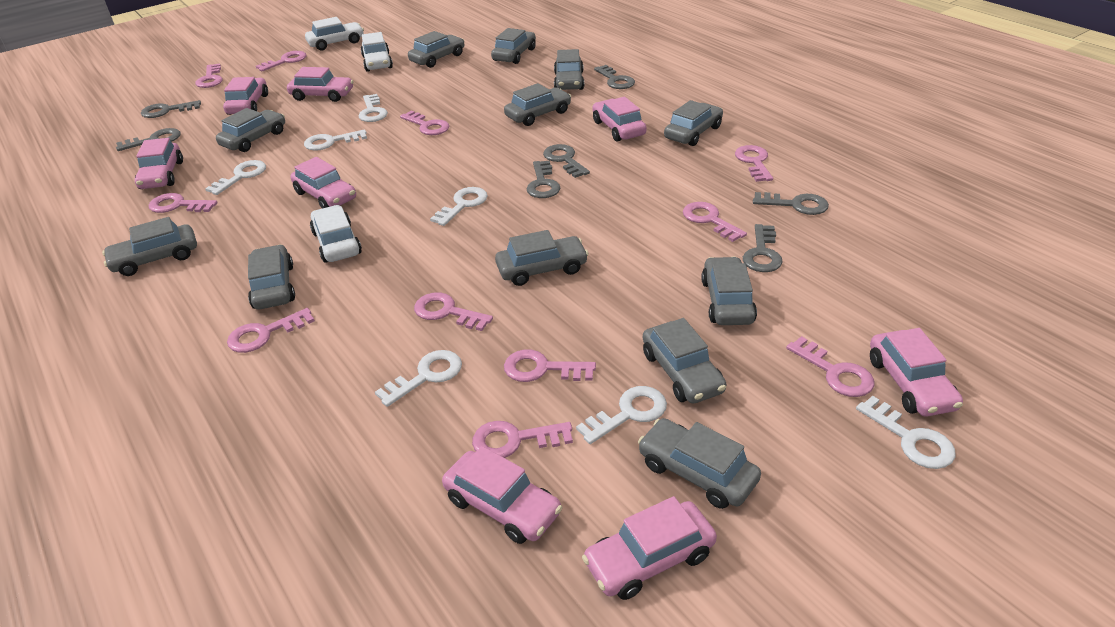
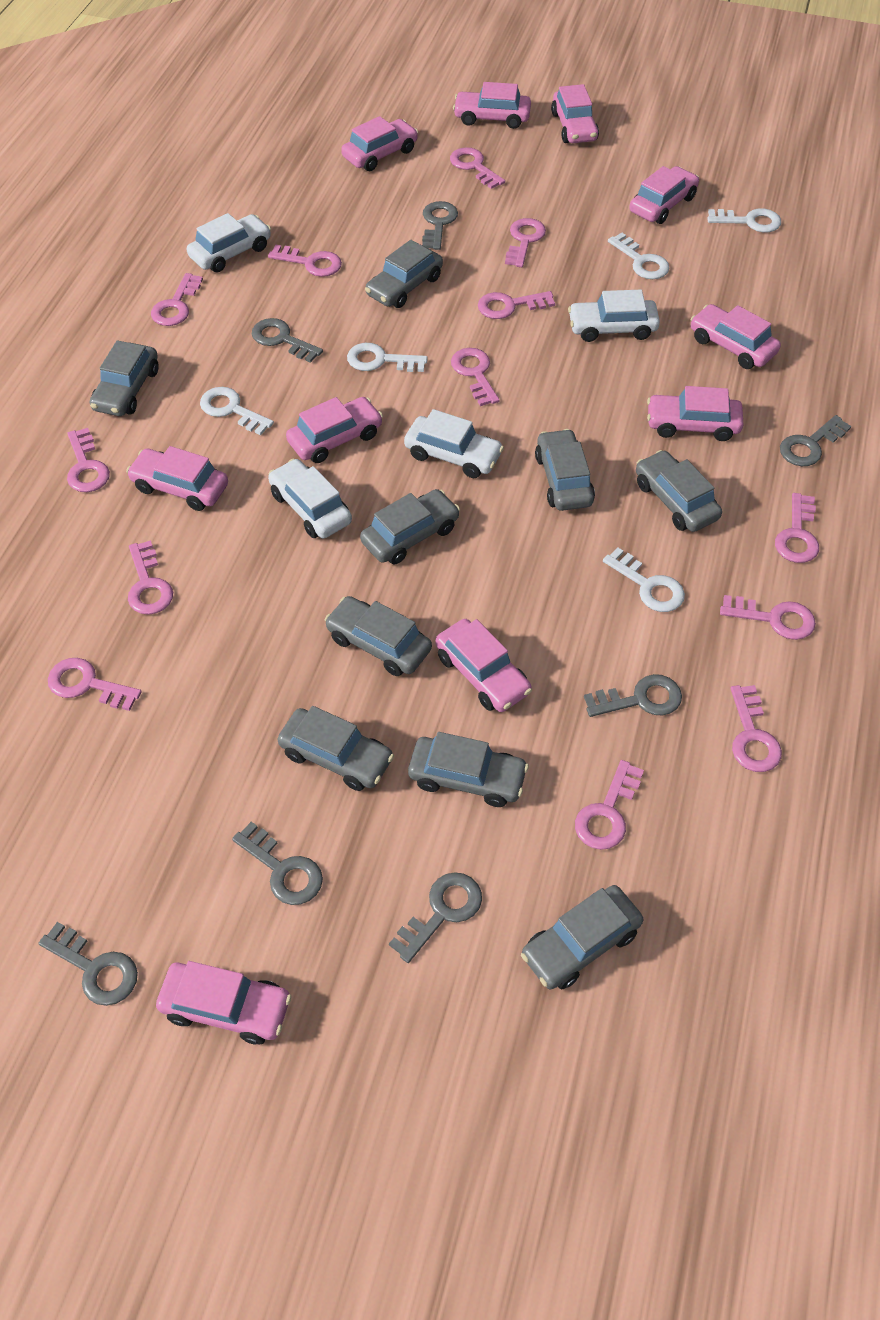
grey car: [102,217,197,276] [216,108,285,152] [248,245,295,309] [408,31,465,68] [491,28,536,64] [495,230,589,286] [504,83,571,126] [554,49,584,90] [638,418,761,509] [643,318,727,403] [664,100,723,146] [701,257,757,325] = 12 -> [90,340,159,416] [278,706,394,791] [324,596,432,676] [360,489,460,564] [365,240,443,308] [408,732,529,807] [521,885,643,989] [535,429,595,511] [636,450,722,532] = 9
pink car: [135,138,183,189] [223,77,268,115] [287,67,354,102] [290,157,356,208] [442,446,563,544] [582,496,717,600] [592,97,647,142] [870,328,963,416] = 8 -> [126,446,228,511] [156,961,292,1044] [286,397,383,463] [341,116,418,171] [435,619,532,712] [453,82,531,129] [551,84,599,143] [629,166,699,224] [647,386,744,441] [690,304,781,369] = 10
pink key: [149,193,218,213] [195,64,222,88] [227,308,315,353] [256,51,307,71] [400,111,449,135] [414,292,493,331] [472,421,573,458] [504,349,596,382] [683,202,747,242] [735,145,773,182] [786,336,874,397] = 11 -> [48,658,142,711] [67,428,110,492] [128,540,173,615] [151,273,203,326] [268,244,342,277] [450,147,505,189] [451,348,500,406] [478,291,555,319] [505,218,546,267] [575,760,644,850] [720,595,816,640] [730,685,782,772] [775,493,819,563] = 13
white car: [305,17,364,51] [310,205,362,263] [361,32,393,72] = 3 -> [187,213,271,273] [268,459,352,538] [404,409,504,478] [568,290,660,342] = 4
white key: [205,160,266,195] [304,130,367,151] [359,94,388,122] [375,350,462,407] [430,187,488,226] [576,386,667,444] [856,396,955,469] = 7 -> [200,387,274,435] [347,343,428,372] [603,548,685,612] [608,233,670,279] [707,208,781,232] = 5

